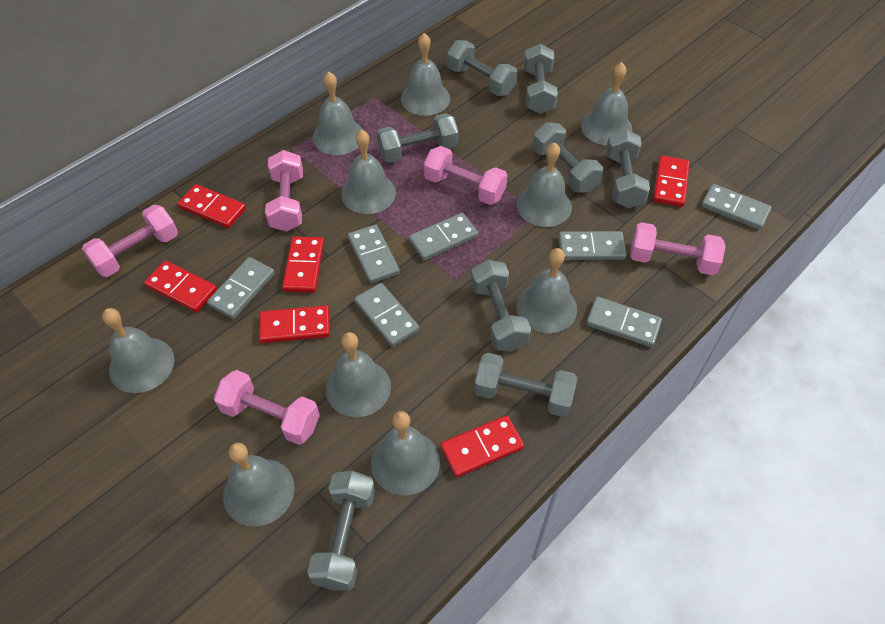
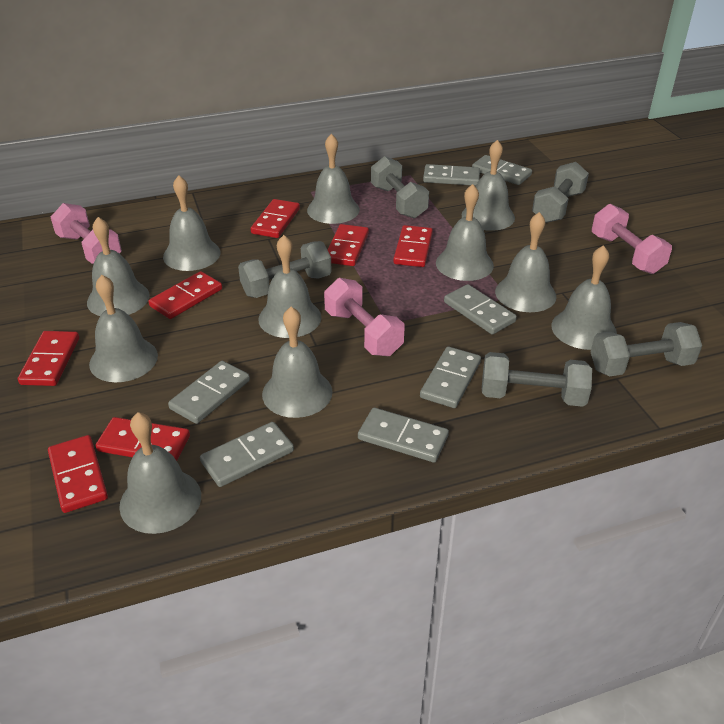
grey bell: [102,308,174,393] [223,443,295,527] [313,72,363,155] [326,332,391,417] [341,129,396,214] [371,411,440,495] [401,33,450,116] [516,248,577,333] [517,142,572,227] [581,62,633,146] = 10 -> [87,217,150,316] [89,275,158,382] [119,412,201,534] [163,175,221,271] [258,235,322,338] [262,307,332,418] [307,134,360,224] [436,184,494,281] [462,140,515,231] [495,212,557,312] [551,245,617,350] = 11
grey dumbbell: [307,471,375,590] [377,113,459,163] [447,40,518,96] [471,260,531,352] [474,353,577,417] [524,44,558,114] [533,122,603,193] [606,129,650,208] = 8 -> [238,241,332,298] [371,156,429,218] [482,352,592,407] [532,162,589,223] [591,322,702,376] = 5
pink dumbbell: [82,205,178,277] [214,370,320,445] [265,150,303,232] [424,146,508,205] [630,222,726,275] = 5 -> [51,203,122,264] [324,278,404,356] [592,204,672,274] = 3
red domino: [144,261,217,312] [178,184,246,228] [259,306,330,343] [282,236,324,293] [440,415,524,477] [653,156,690,207] = 6 -> [18,331,79,386] [48,435,108,513] [96,417,190,461] [148,271,222,319] [251,199,300,238] [328,224,369,266] [393,225,433,267] = 7

